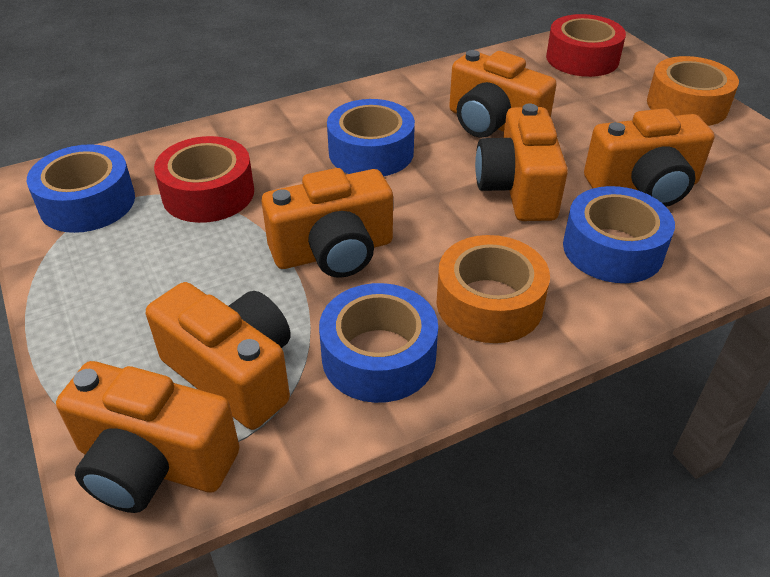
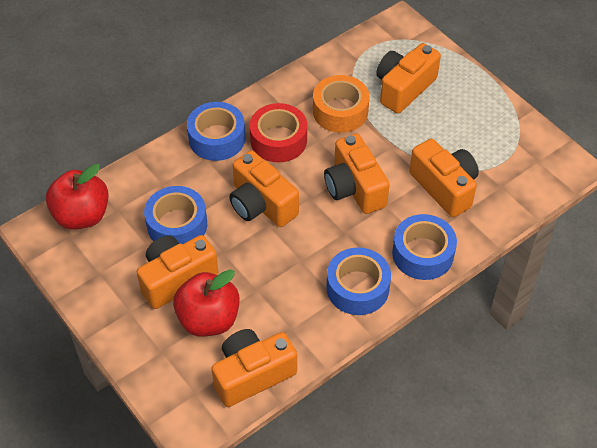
orange tape: [436,235,550,343] [647,56,739,126] = 2 -> [313,75,370,133] = 1
red apple: none = 0 -> [46,164,109,230] [173,269,240,337] = 2
red tape: [154,136,254,223] [546,14,626,77] = 2 -> [250,103,307,162] = 1

